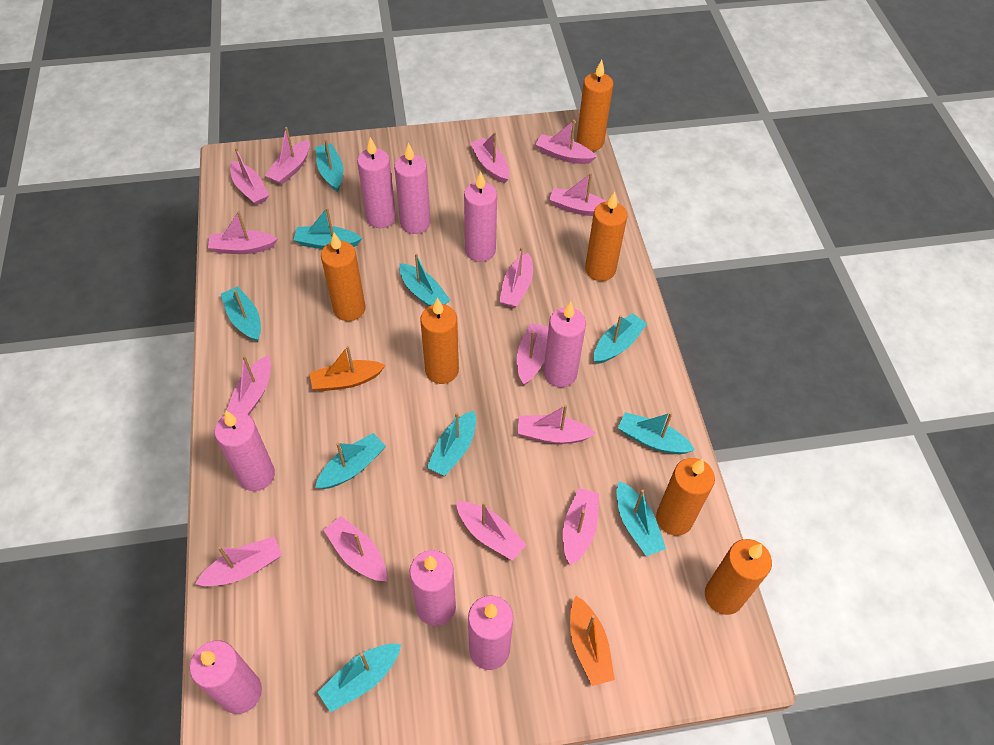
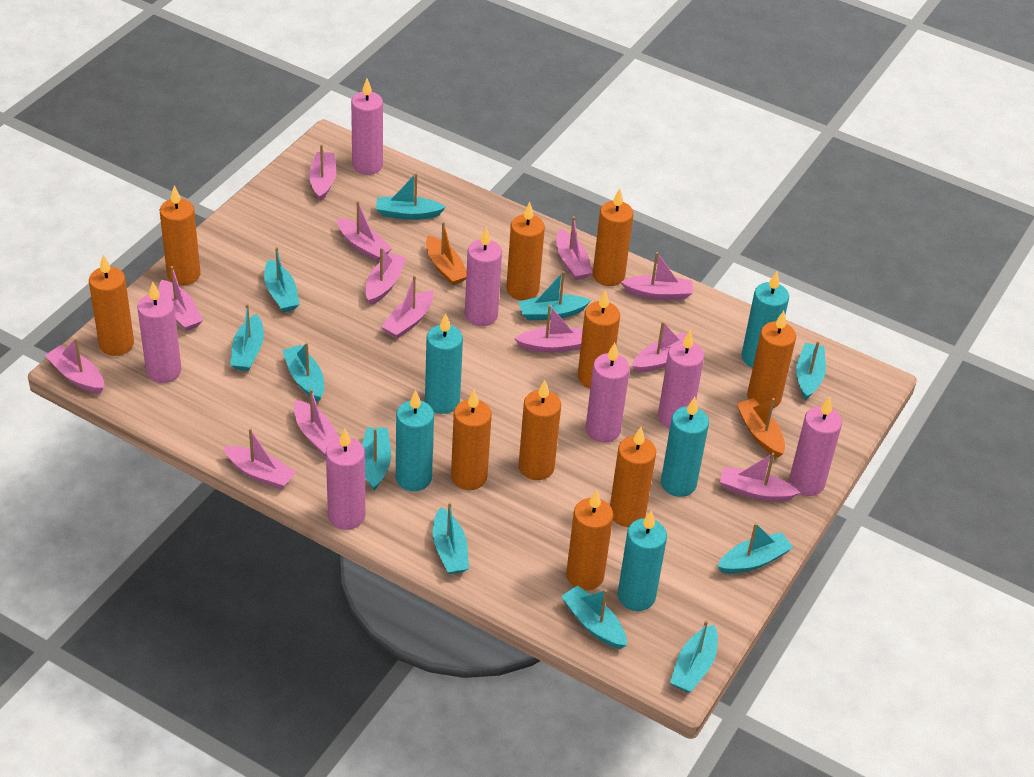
orange candle: [321,233,366,321] [420,297,459,384] [576,60,613,151] [585,192,627,281] [656,458,715,536] [705,539,772,615] = 6 -> [89,255,134,356] [160,186,201,285] [451,390,492,490] [506,202,545,300] [519,380,561,480] [566,490,613,590] [578,290,620,389] [593,188,633,286] [610,427,656,527] [747,311,796,408] = 10
pink boat: [195,537,282,586] [208,211,278,254] [226,355,271,415] [230,148,269,205] [265,127,310,185] [324,516,387,581] [456,502,527,561] [470,132,510,183] [499,247,533,308] [517,323,549,385] [517,405,596,444] [535,120,596,164] [549,173,606,216] [563,488,599,566] = 14 -> [45,338,104,394] [159,266,203,331] [223,428,296,489] [294,389,339,456] [309,144,336,201] [337,201,392,261] [365,248,406,305] [381,275,434,338] [514,305,583,353] [557,216,593,280] [621,252,693,300] [632,321,696,373] [720,453,800,502] = 13
pink candle: [190,641,262,714] [214,411,275,491] [357,137,396,228] [394,143,430,234] [410,550,456,626] [464,172,497,262] [468,595,513,670] [544,302,586,387] = 8 -> [137,282,182,383] [326,428,365,530] [351,78,383,175] [465,227,502,326] [586,343,630,443] [658,330,704,429] [789,397,842,496] = 7
turquoise boat: [221,286,261,342] [293,207,362,249] [315,139,343,192] [315,433,386,489] [317,644,401,713] [399,253,451,306] [427,411,476,476] [594,313,647,364] [617,481,666,557] [618,412,695,454] = 10 -> [230,304,264,371] [264,247,300,312] [282,342,324,402] [362,427,391,490] [376,173,446,220] [433,502,469,574] [518,271,591,320] [561,585,627,649] [670,620,718,693] [718,523,793,574] [796,341,826,400] = 11
turquoise candle: none = 0 -> [396,390,434,491] [425,313,463,414] [618,510,667,611] [661,397,709,497] [742,271,789,368] = 5

